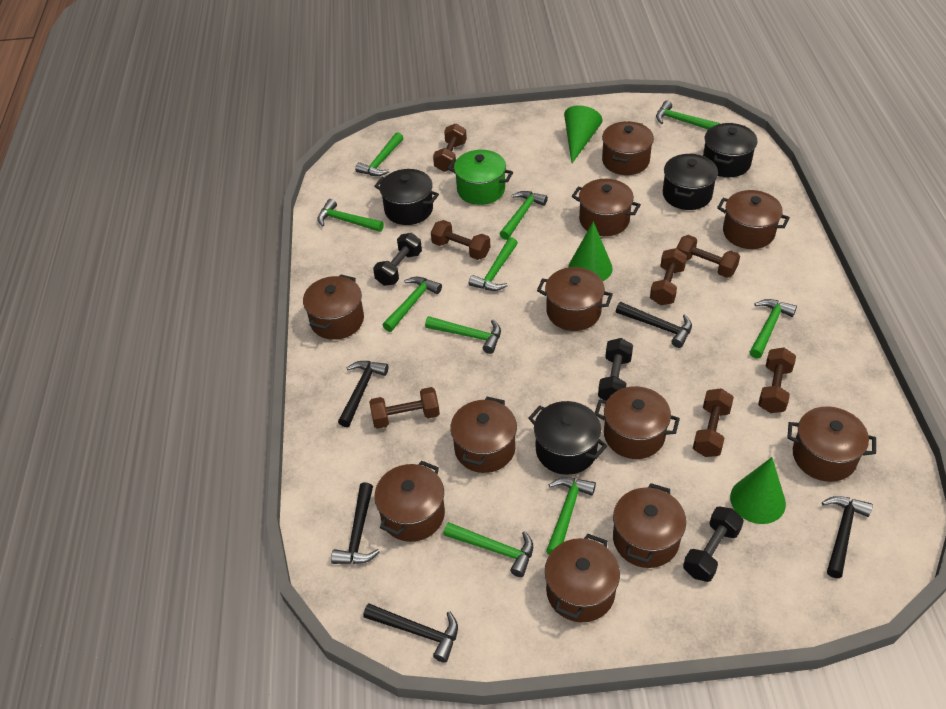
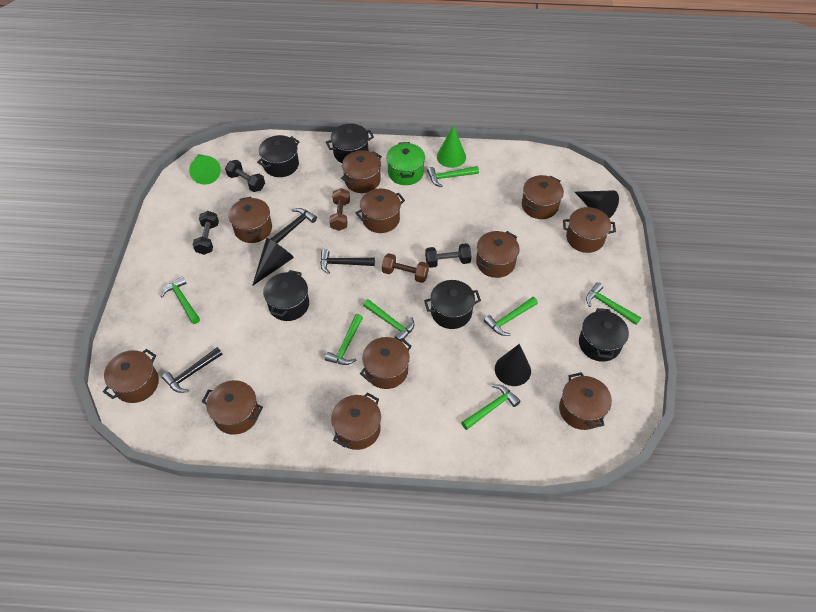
black cone: none = 0 -> [252,238,294,286] [495,344,531,386] [575,190,619,218] = 3
black hammer: [331,482,380,564] [338,361,389,427] [363,604,458,663] [616,302,692,348] [822,496,873,578] = 5 -> [162,347,223,393] [270,208,317,244] [320,249,375,274] = 3
black pot: [375,169,439,225] [528,401,607,475] [663,153,718,210] [703,123,758,177] = 4 -> [257,135,300,177] [263,270,309,321] [326,124,374,163] [424,280,481,329] [579,308,629,362] = 5
brown dumbbell: [369,387,440,429] [431,220,490,260] [433,124,467,172] [650,248,687,305] [677,235,740,278] [693,388,734,457] [758,348,796,413] = 7 -> [329,188,350,231] [382,253,429,283] = 2
green cone: [564,105,602,163] [568,221,613,281] [730,457,786,524] = 3 -> [189,154,221,185] [437,125,466,168] = 2
green hammer: [318,199,384,232] [355,132,403,176] [382,277,442,332] [425,316,501,354] [443,522,533,577] [469,237,518,291] [500,191,548,240] [546,477,596,555] [656,100,720,130] [750,299,797,359] = 10 -> [160,276,200,324] [325,314,363,365] [363,299,414,342] [427,166,479,187] [461,384,521,430] [484,297,538,336] [586,282,641,325] = 7

